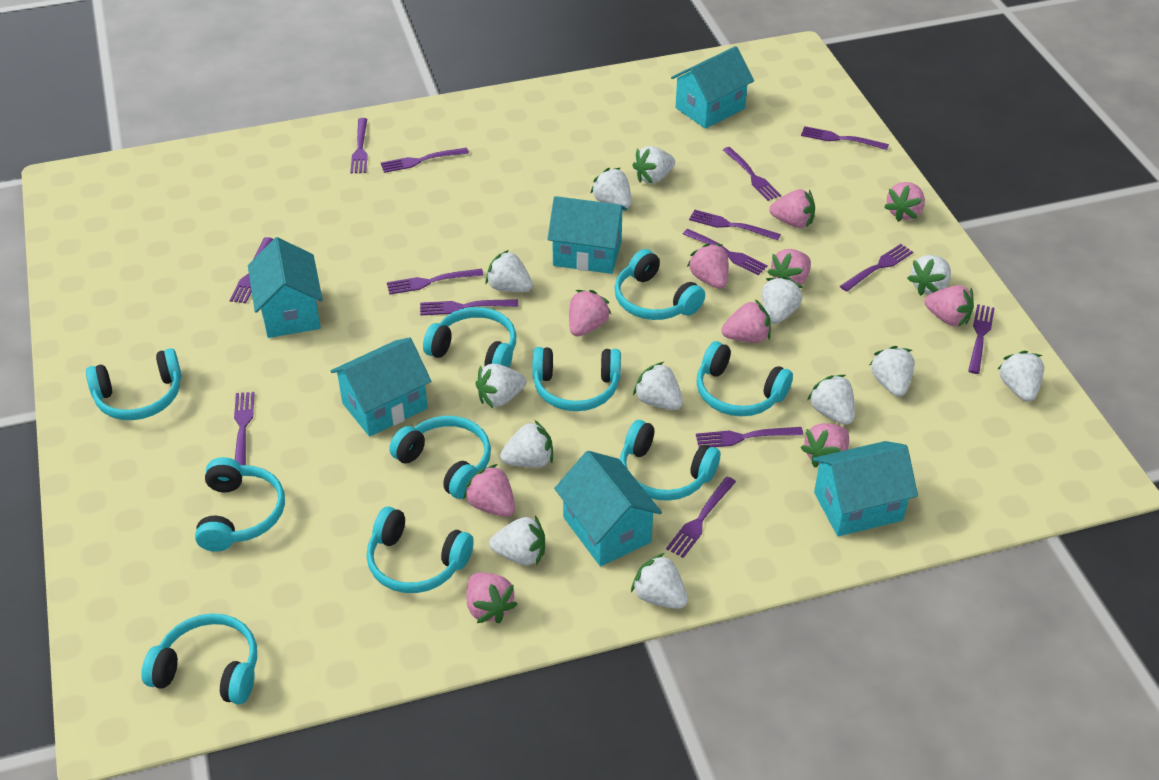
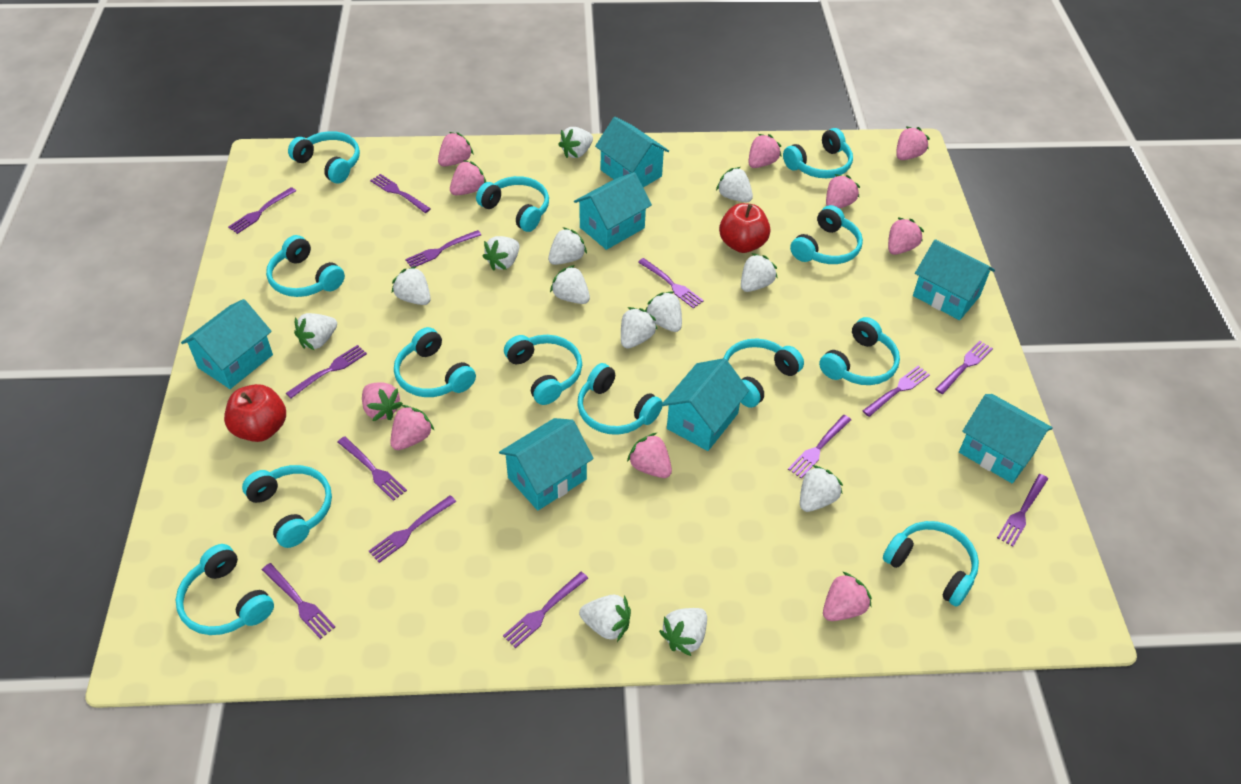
purple fork: [230,237,273,303] [234,392,255,465] [350,118,368,173] [381,148,469,173] [387,269,484,295] [420,299,518,316] [666,477,736,558] [683,229,768,275] [689,210,781,240] [696,427,803,447] [723,147,781,201] [801,126,889,150] [840,244,913,292] [968,304,995,374] = 14 -> [228,187,296,234] [262,563,335,639] [286,345,367,398] [338,436,407,501] [369,495,456,563] [370,174,431,213] [405,230,481,267] [503,572,588,648] [638,258,704,309] [788,415,851,479] [863,366,930,417] [935,341,993,394] [997,474,1048,547] = 13
red apple: none = 0 -> [224,384,286,442] [719,203,770,253] = 2
turquoise headphones: [86,348,182,420] [141,613,257,705] [195,457,285,552] [366,507,474,593] [389,416,491,499] [423,307,516,368] [532,347,621,411] [614,249,705,320] [620,420,720,501] [697,341,793,416] = 10 -> [176,544,274,635] [242,465,332,548] [266,235,345,297] [288,131,360,184] [394,327,476,397] [476,176,549,232] [504,335,582,405] [577,363,663,435] [724,338,804,408] [783,128,853,178] [790,205,863,264] [819,317,900,385] [883,521,979,607] = 13
turquoise house: [248,237,323,338] [331,337,431,437] [548,196,627,274] [554,451,662,566] [671,46,754,129] [813,441,918,536] = 6 -> [181,299,273,389] [499,418,594,510] [574,172,652,250] [595,117,669,188] [662,358,749,451] [913,239,995,320] [959,394,1053,484] = 7

